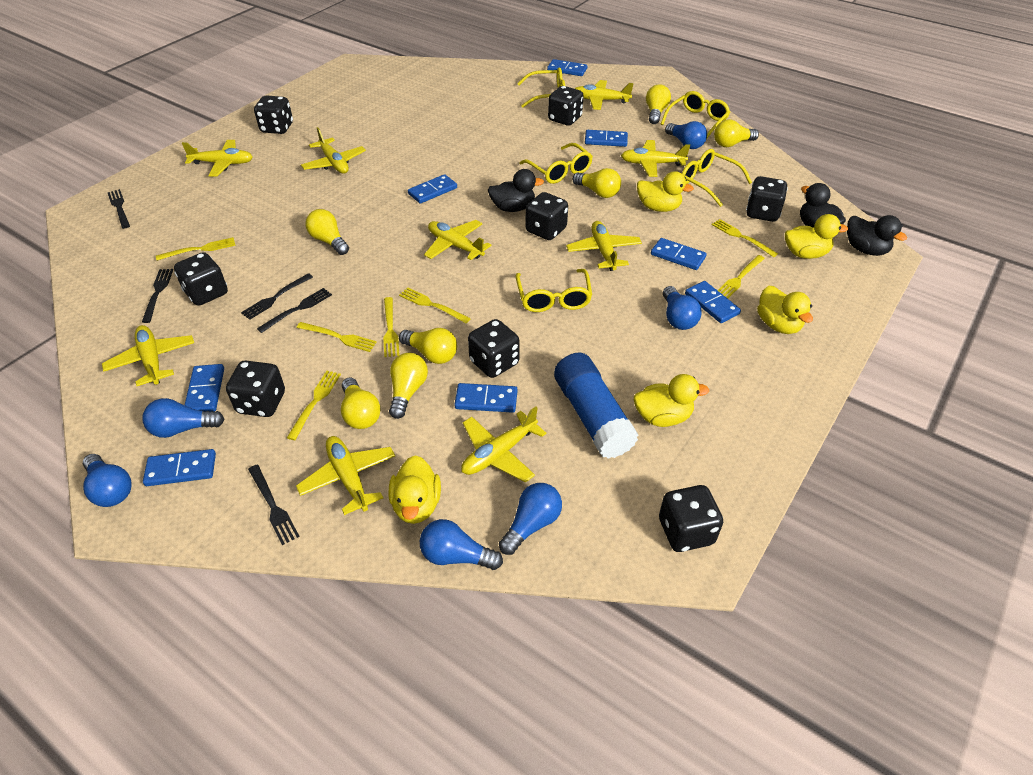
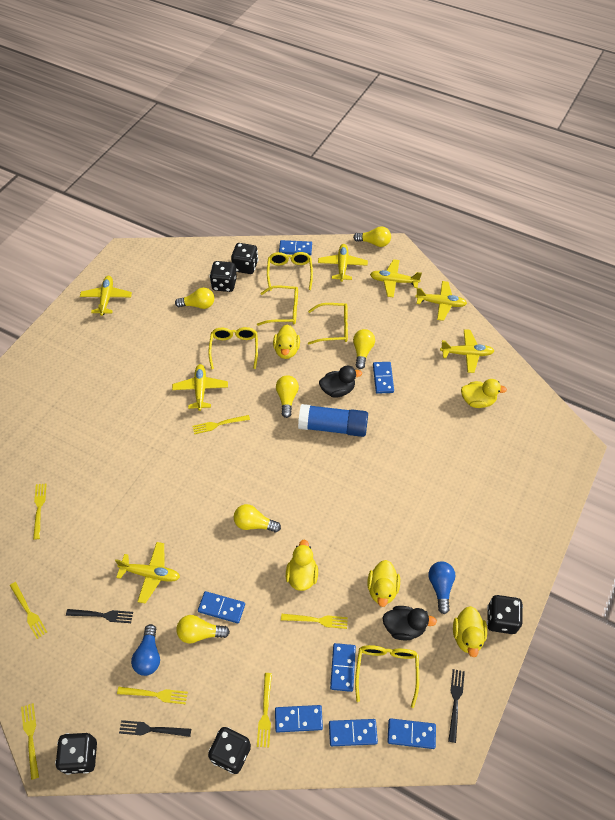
black dice: [174,252,228,306] [226,361,285,417] [254,95,293,134] [468,319,520,378] [526,192,568,240] [548,86,584,126] [659,485,723,552] [746,176,788,222] = 8 -> [55,733,97,775] [208,727,251,774] [210,261,237,292] [231,243,258,274] [487,595,523,634] = 5
black duck: [488,169,544,212] [800,183,846,228] [847,215,907,256] = 3 -> [319,366,362,398] [382,606,437,640] = 2
black fork: [108,189,130,229] [142,269,173,323] [241,273,313,320] [248,465,300,545] [257,288,332,333] = 5 -> [66,609,133,623] [119,720,191,737] [448,669,465,743] = 3
blue domino: [143,449,216,486] [185,364,224,412] [408,174,457,204] [454,383,518,413] [547,59,587,76] [585,130,628,147] [651,238,707,270] [685,281,741,323] = 8 -> [198,591,245,623] [275,705,323,733] [279,240,312,255] [329,719,378,746] [330,643,356,692] [373,362,394,394] [387,718,436,749] = 7
blue light bulb: [83,454,132,507] [142,398,225,438] [420,519,503,570] [499,483,562,555] [663,286,702,330] [665,121,707,149] = 6 -> [131,624,160,676] [429,561,455,614] = 2
yellow light bulb: [306,209,349,255] [341,377,381,429] [389,353,428,419] [399,328,457,364] [572,168,621,198] [646,84,671,124] [714,120,759,147] = 7 -> [175,287,214,309] [176,615,230,644] [234,504,281,533] [276,375,299,418] [353,226,391,247] [353,329,375,369] = 6
yellow plane: [102,325,194,386] [182,140,253,177] [296,436,395,515] [301,127,366,174] [424,220,492,260] [461,406,546,482] [566,221,642,271] [575,80,634,110] [621,140,690,177] = 9 -> [80,276,132,316] [115,542,180,604] [172,364,228,411] [318,244,368,282] [370,259,422,298] [415,281,467,321] [440,329,494,373] = 7

